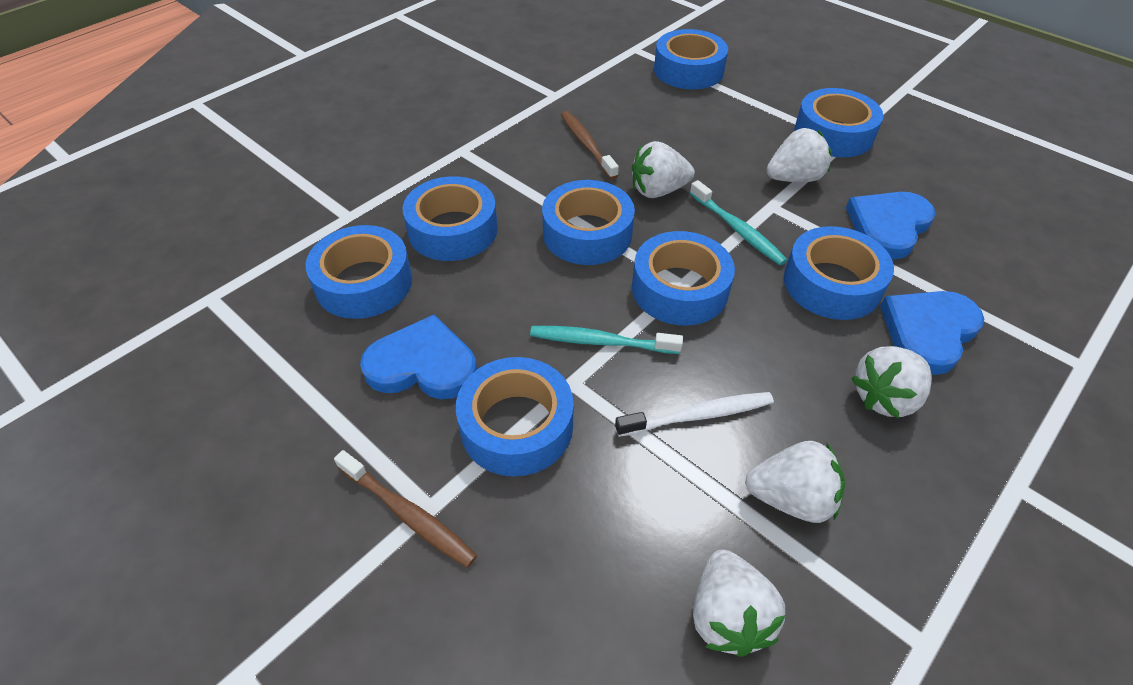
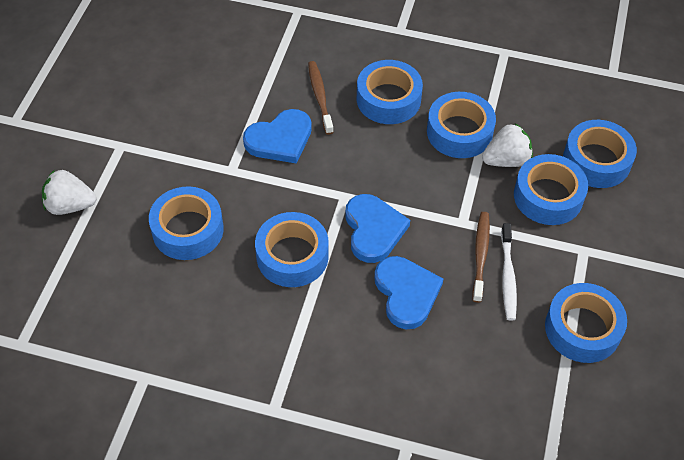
blue tape: [306,225,412,319] [403,176,498,261] [456,357,574,476] [542,180,635,265] [632,231,735,326] [654,29,728,89] [784,226,894,320] [794,88,883,157] = 8 -> [149,186,224,260] [255,212,329,287] [357,60,423,124] [427,92,496,158] [514,154,588,225] [545,283,627,363] [563,120,637,188] = 7
turquoise toothbrush: [530,326,683,354] [690,180,788,265] = 2 -> none = 0
white strawberry: [632,141,695,198] [693,549,786,657] [745,441,845,523] [767,128,832,182] [851,346,932,418] = 5 -> [42,170,96,215] [482,123,533,167] = 2

